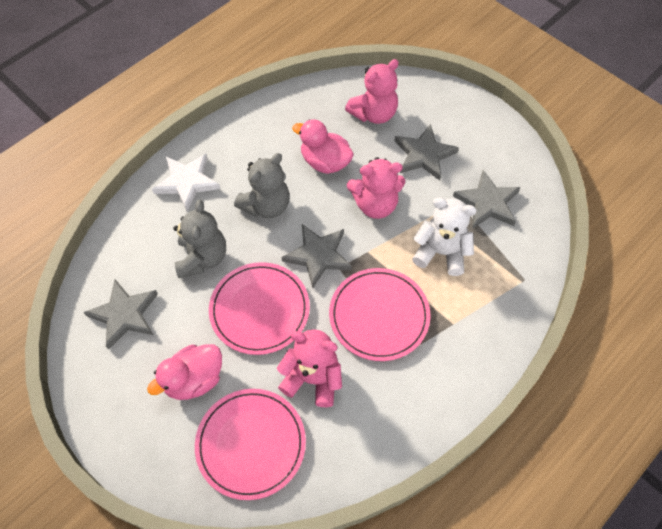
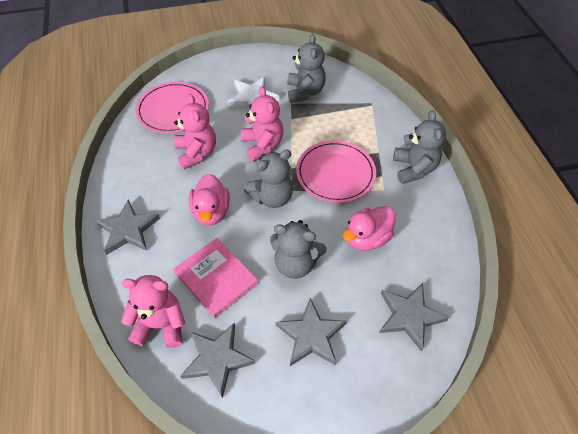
grey teddy bear: [173,200,226,278] [234,153,290,218] = 2 -> [244,149,293,208] [270,220,327,279] [287,34,326,103] [393,110,446,184] = 4
pink book: none = 0 -> [174,238,259,318] = 1
pink plate: [195,389,306,500] [209,262,310,355] [329,268,431,361] = 3 -> [136,82,209,133] [296,140,376,203] = 2
white teddy bear: [412,197,477,276] = 1 -> none = 0

